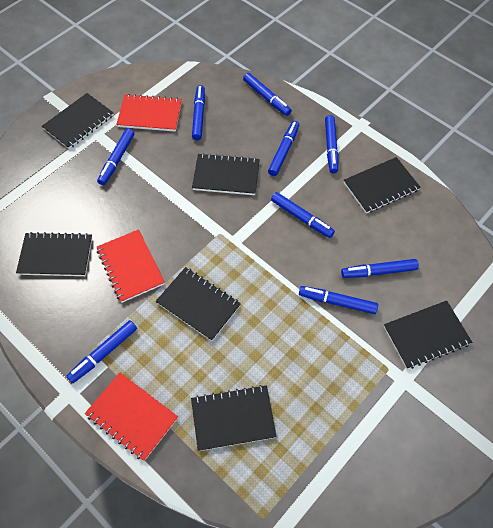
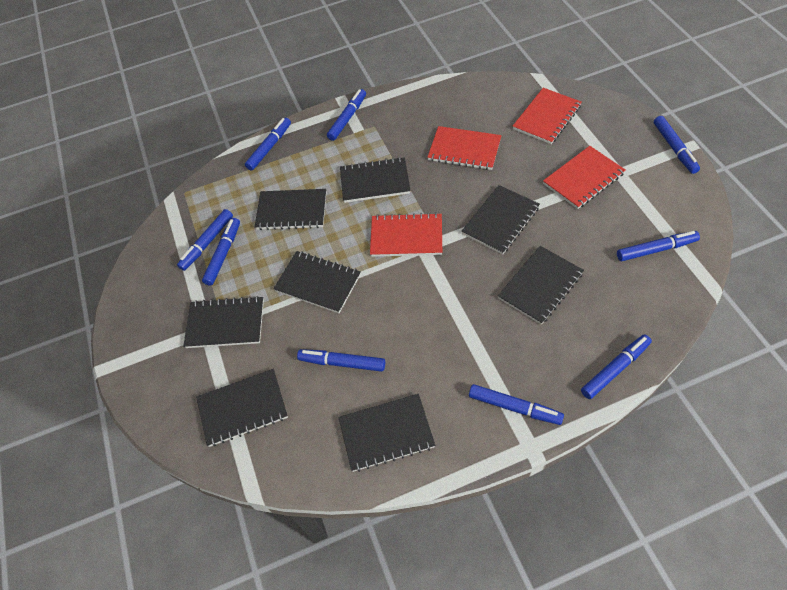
black notebook: [16,232,92,276] [42,93,114,149] [156,267,241,341] [191,385,277,451] [192,153,260,195] [344,157,421,214] [384,301,472,369] = 7 -> [183,296,264,348] [196,369,288,447] [255,189,326,230] [273,251,361,313] [338,394,435,472] [340,157,411,203] [461,185,540,254] [498,246,584,325] = 8
red notebook: [85,373,178,461] [97,229,165,303] [116,94,182,132] = 3 -> [370,213,442,257] [427,126,502,170] [513,88,582,144] [543,146,625,209] = 4

